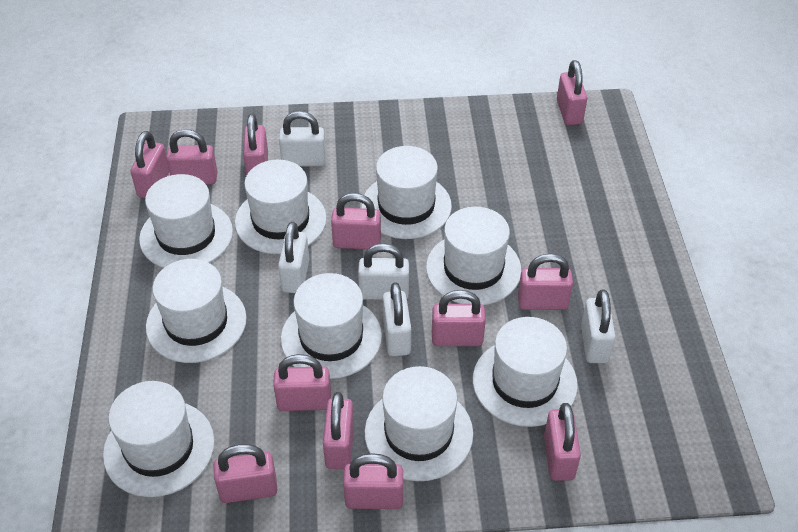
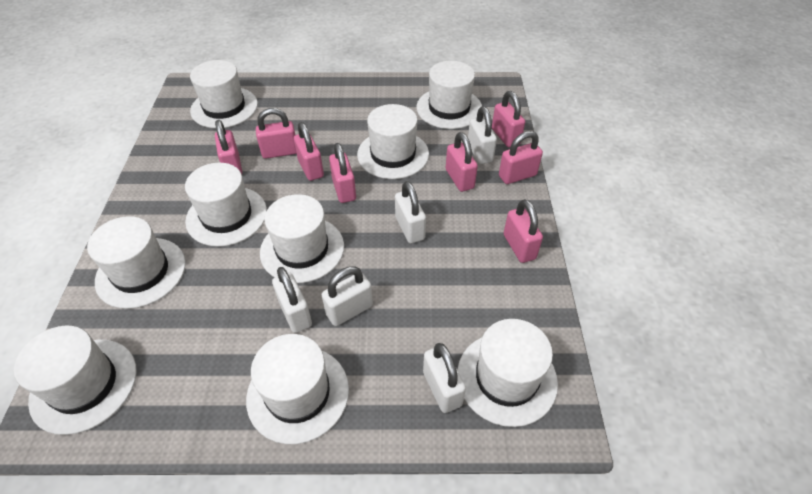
pink padlock: [130,131,169,198] [166,129,218,185] [213,444,277,503] [243,114,268,176] [273,354,331,411] [323,392,354,470] [331,193,381,249] [343,453,403,509] [432,290,486,346] [518,253,573,310] [544,403,581,481] [557,60,588,125] = 12 -> [215,120,242,174] [256,108,297,159] [294,122,324,181] [329,143,356,203] [446,132,478,192] [492,91,525,147] [499,131,543,184] [504,199,543,263] = 8

